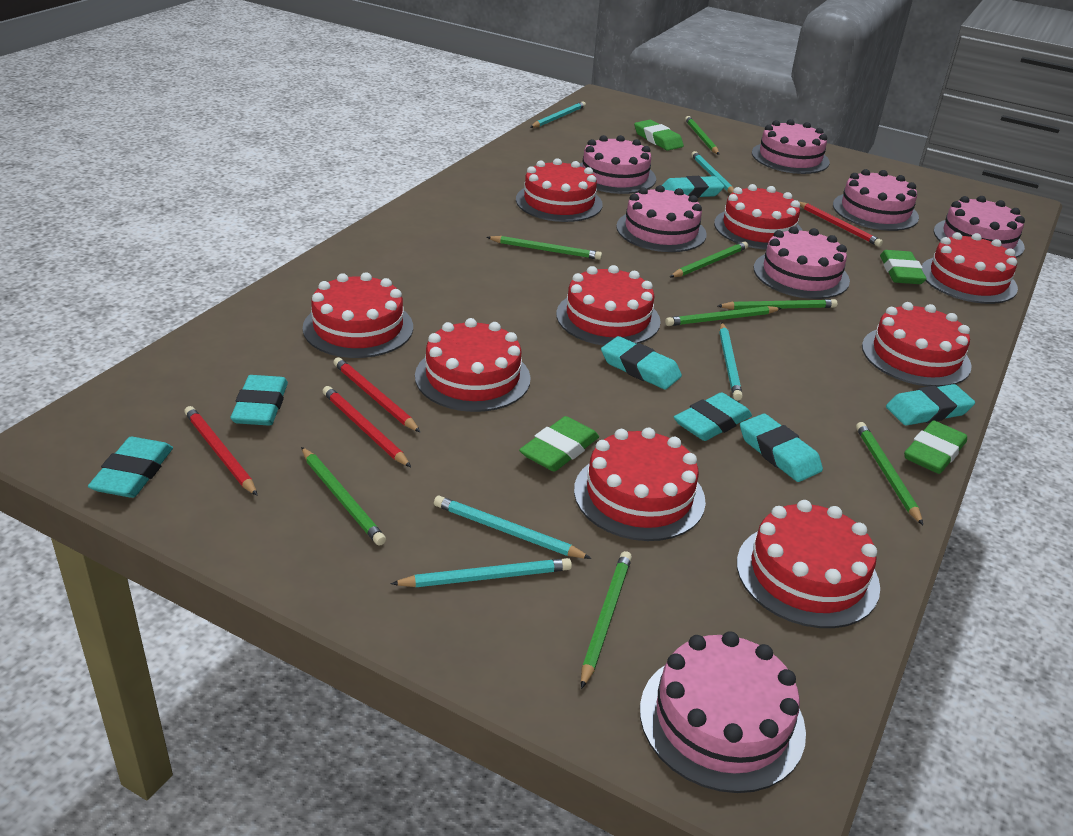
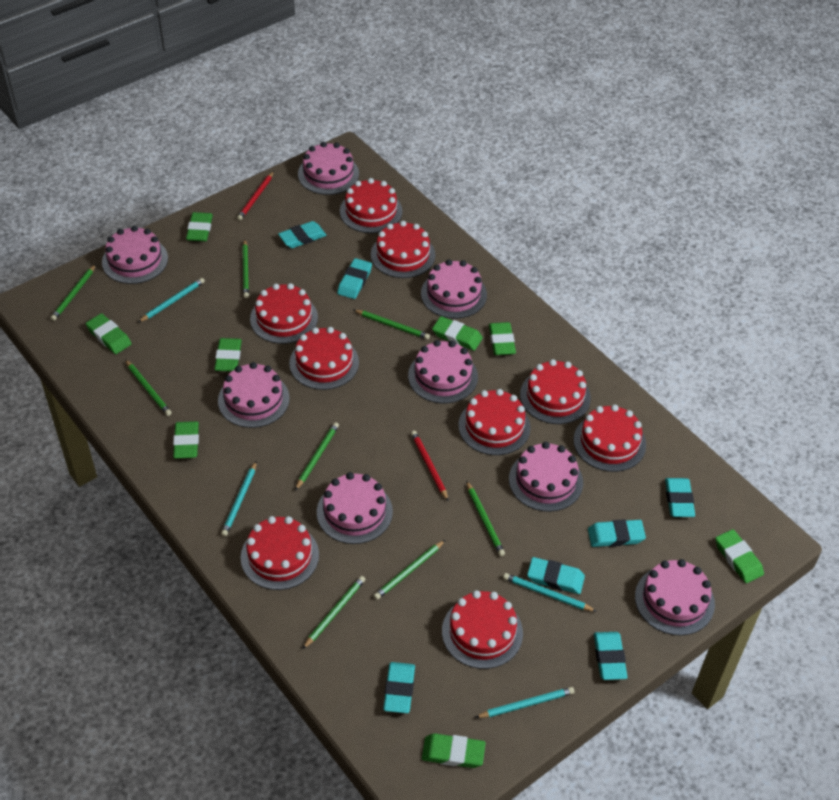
green eraser: [519,416,599,472] [634,120,684,151] [880,250,927,284] [904,420,967,474] = 4 -> [86,313,132,354] [173,421,199,459] [186,212,213,242] [214,338,242,372] [422,733,485,768] [432,316,483,351] [489,322,516,355] [715,529,764,583] = 8
pink cake: [580,135,656,194] [616,185,707,252] [640,631,806,793] [752,119,830,174] [754,226,850,299] [833,169,919,231] [934,196,1025,258] = 7 -> [102,226,168,284] [218,362,290,428] [298,142,359,195] [317,472,393,544] [408,340,478,404] [421,260,487,319] [509,442,583,512] [635,559,715,636] = 8
red pencil: [184,406,258,496] [323,386,411,467] [333,357,421,433] [799,202,883,247] = 4 -> [237,171,274,221] [411,430,448,501] = 2
turquoise pencil: [390,558,572,587] [434,496,591,559] [530,101,586,128] [691,151,734,193] [719,323,743,401] = 5 -> [138,278,205,322] [221,461,257,536] [475,687,574,718] [503,573,597,612] = 4

